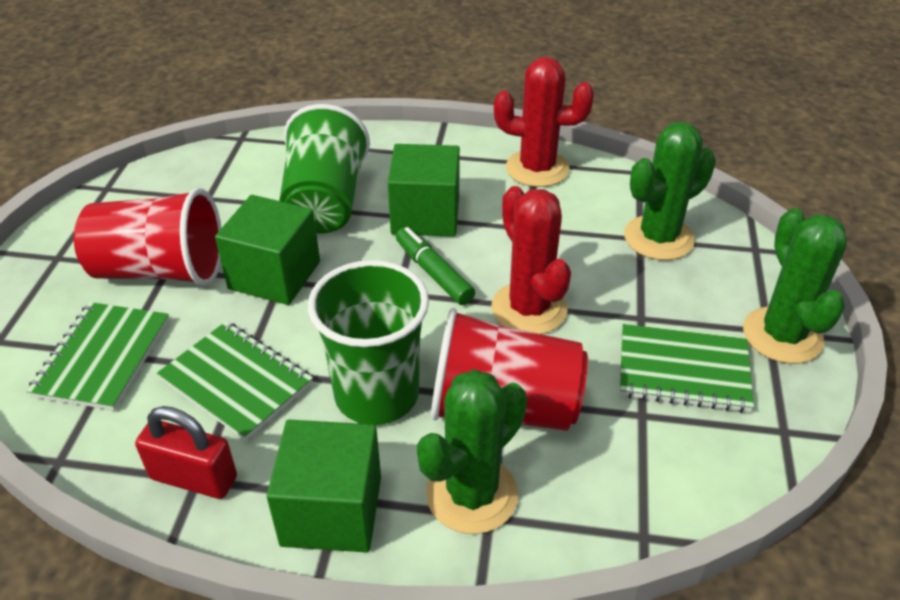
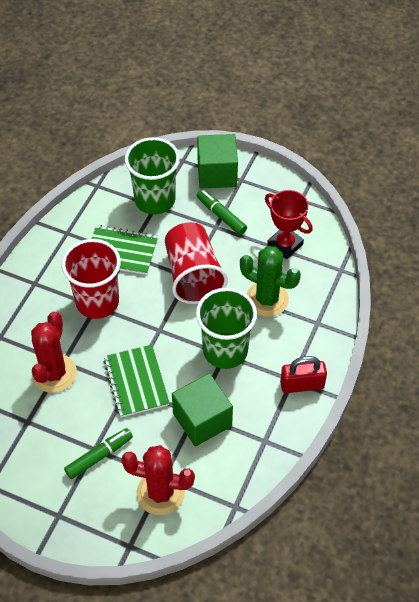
green cactus: [417,369,527,534] [624,122,716,260] [743,208,847,364] = 3 -> [240,246,301,317] = 1
green cube: [215,195,320,305] [266,420,381,552] [388,144,460,237] = 3 -> [172,373,233,447] [197,134,238,189] = 2
green marker: [396,227,475,305] = 1 -> [64,428,133,479] [197,190,247,235] = 2
green notebook: [26,302,169,411] [157,321,313,441] [620,324,754,413] = 3 -> [92,225,158,275] [103,345,170,417] = 2
red trophy: none = 0 -> [265,190,313,259] = 1

